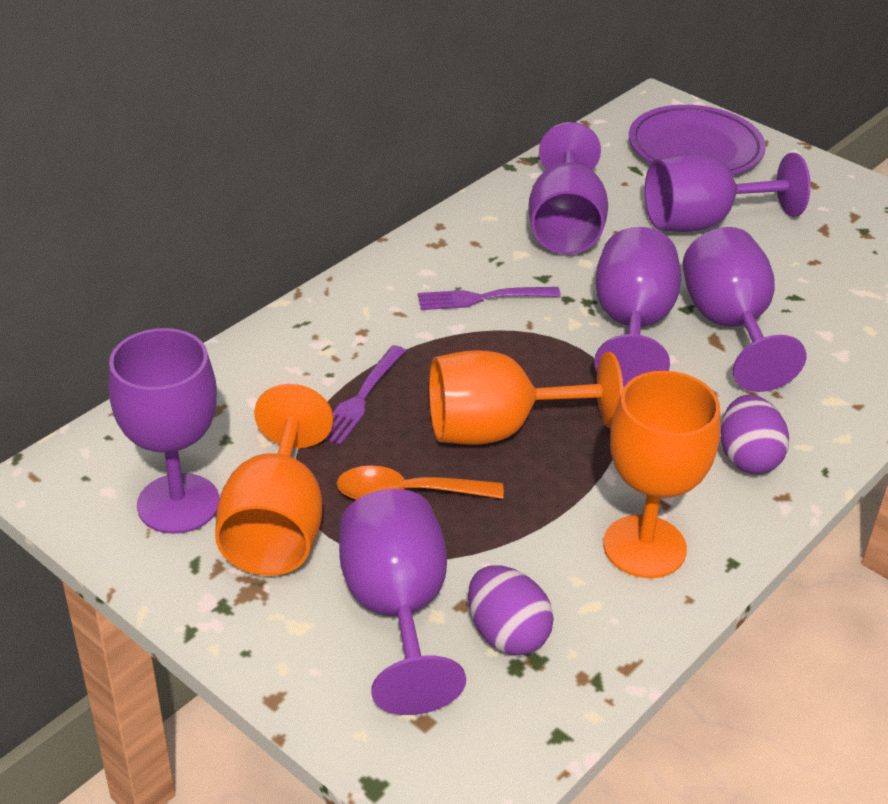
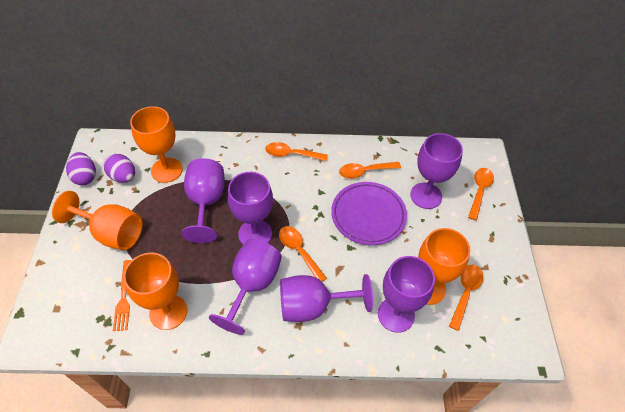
orange fork: none = 0 -> [113,260,131,331] = 1
orange goblet: [215,384,333,576] [429,350,623,445] [603,371,720,578] = 3 -> [52,191,143,250] [123,253,187,330] [130,106,183,183] [418,228,471,305] = 4
orange spoon: [337,465,504,500] = 1 -> [265,142,327,161] [279,226,327,282] [339,162,401,179] [449,265,483,331] [468,168,494,220] = 5
purple fork: [324,345,406,445] [418,287,561,310] = 2 -> none = 0

